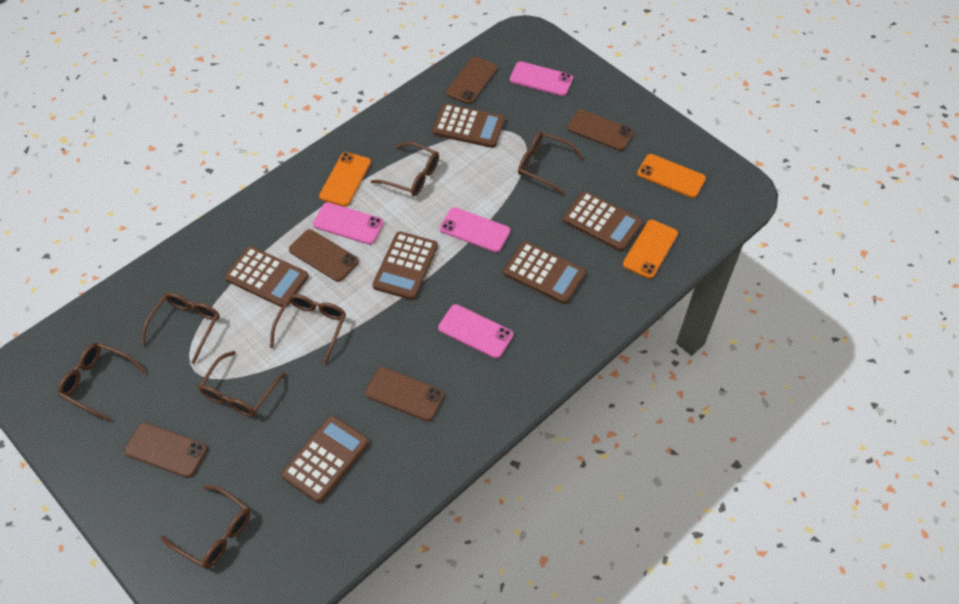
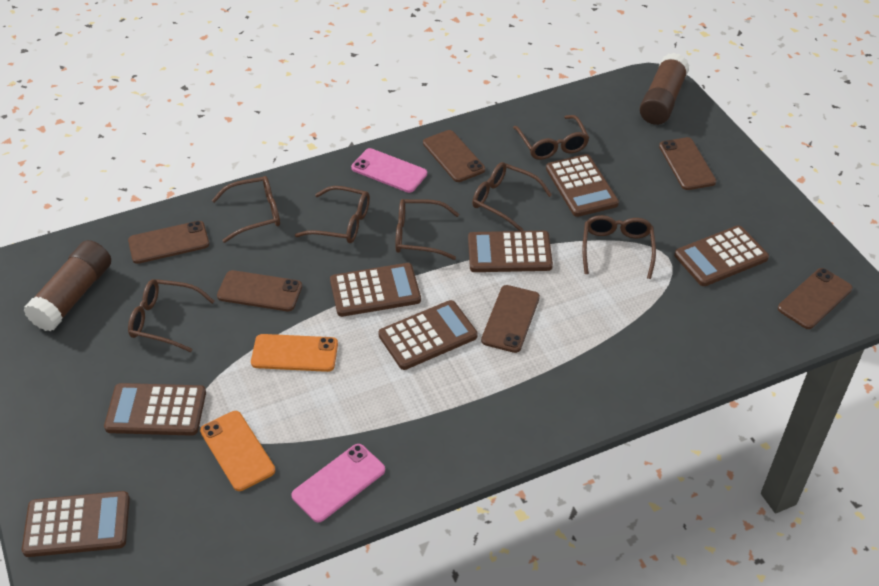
brown calculator: [225,246,308,307] [281,416,369,503] [372,231,438,300] [432,104,505,148] [503,242,586,304] [563,191,643,251] = 6 -> [22,491,130,557] [104,383,206,436] [330,263,421,317] [378,300,478,370] [468,231,553,272] [546,154,619,217] [674,225,769,286] = 7
brown glue stick: none = 0 -> [24,240,111,332] [640,53,690,125] = 2
brown phone: [124,422,207,478] [289,229,359,282] [365,367,444,421] [446,57,497,104] [567,110,634,151] = 5 -> [128,221,209,264] [217,270,302,311] [423,130,485,182] [481,285,540,353] [659,137,716,190] [778,268,853,329] = 6
orange phone: [319,152,371,207] [623,220,678,279] [637,154,706,198] = 3 -> [200,411,275,491] [251,334,338,372] = 2
pink phone: [313,202,384,245] [438,304,513,359] [440,207,510,252] [510,61,573,96] = 4 -> [291,444,385,522] [351,148,427,193] = 2

